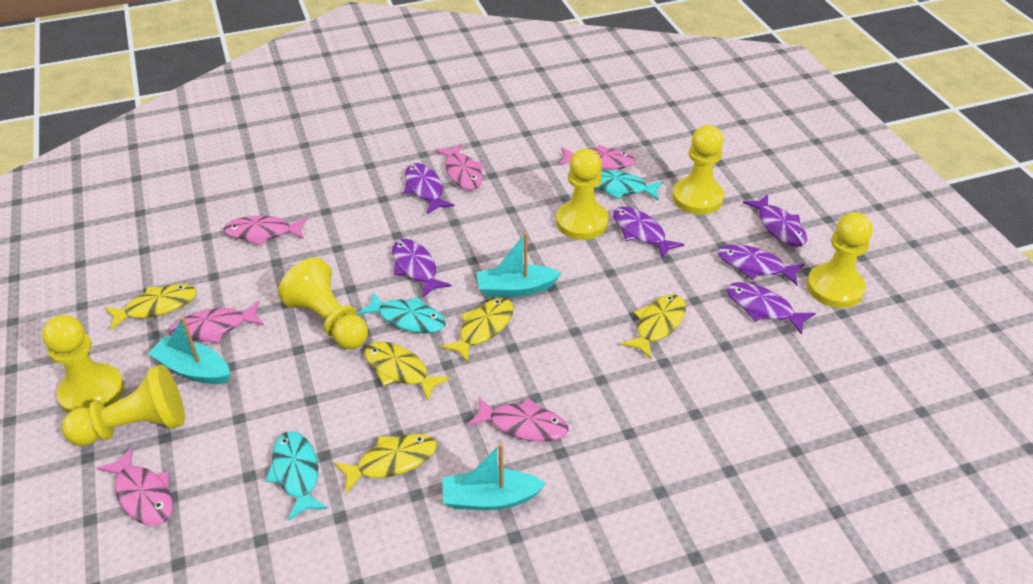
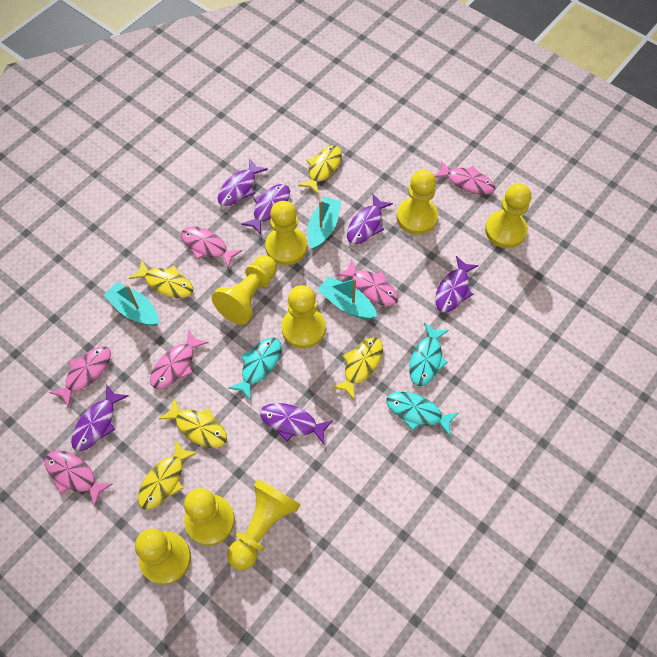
yellow pawn: [42,315,124,413] [62,365,185,446] [278,257,368,349] [556,148,608,240] [672,125,724,215] [807,212,873,308] = 6 -> [135,529,191,585] [184,488,235,546] [212,255,277,325] [227,479,300,570] [265,201,307,265] [281,285,326,348] [397,170,438,235] [485,183,532,248] = 8

